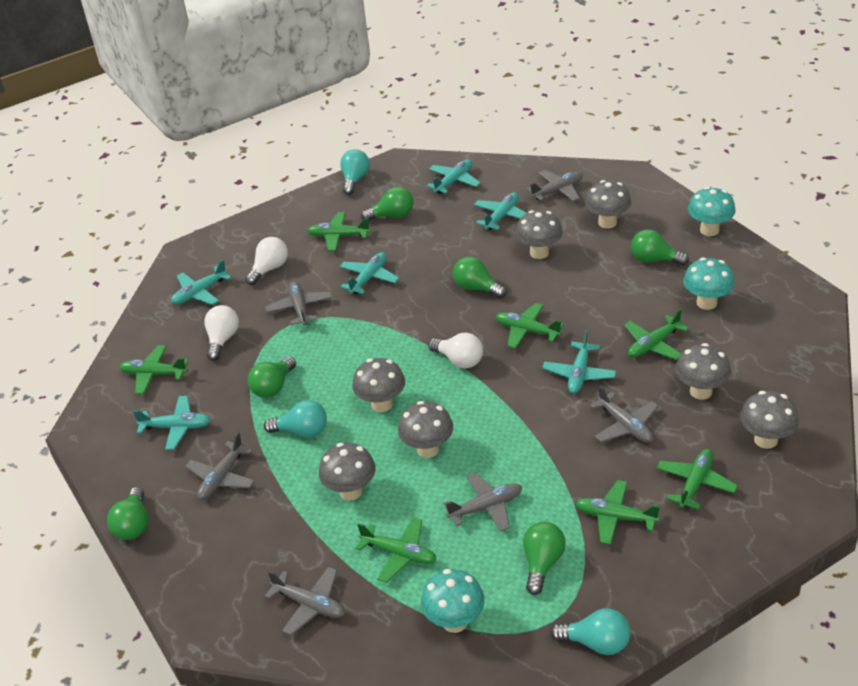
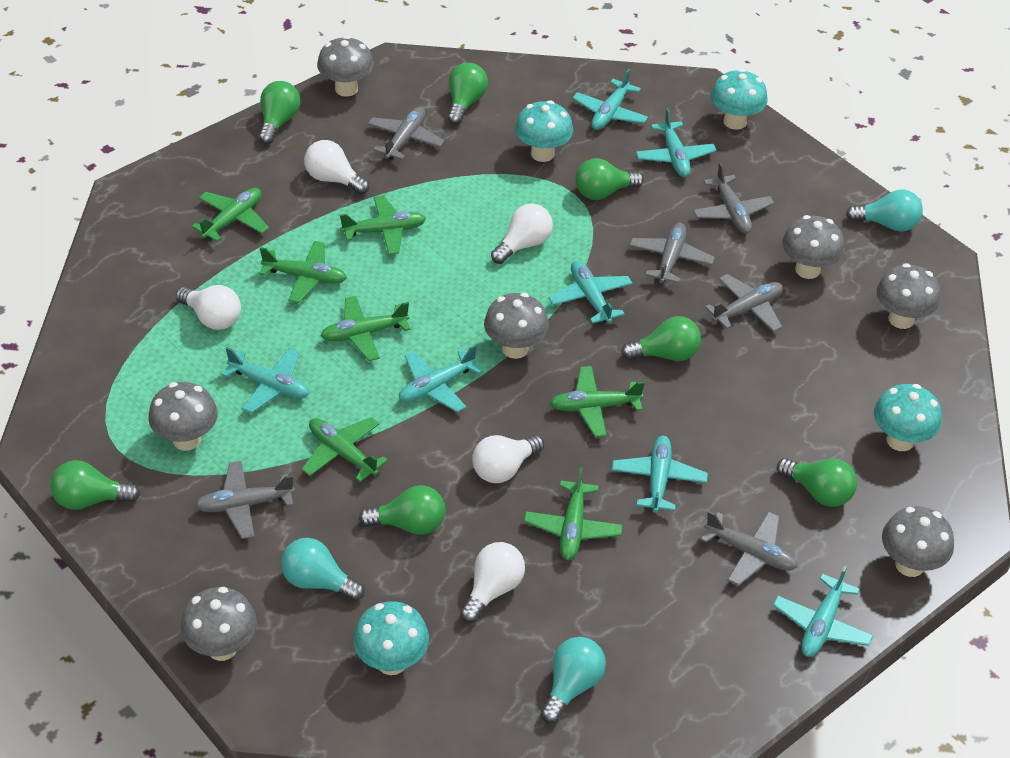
green light bulb: [107,487,149,540] [248,357,296,398] [361,187,413,220] [453,256,507,298] [523,521,566,595] [631,229,689,266] = 6 -> [50,460,140,510] [259,81,300,144] [359,485,445,535] [448,63,488,125] [575,158,644,200] [621,316,701,361] [777,458,857,507] = 7
turquoise mushroom: [421,569,485,633] [683,257,735,310] [688,187,736,236] = 3 -> [353,601,429,675] [515,100,573,162] [711,69,768,130] [874,384,942,451] = 4
turquoise plane: [133,396,211,450] [171,260,232,305] [339,252,399,294] [427,159,481,194] [474,192,527,230] [542,330,616,394] = 6 -> [221,347,309,413] [399,344,483,412] [548,261,632,324] [573,69,648,130] [612,436,708,513] [636,108,716,177] [773,566,874,657] = 7
white light bulb: [204,305,239,361] [245,237,288,285] [428,333,483,369] = 3 -> [176,285,241,330] [304,140,369,194] [460,542,525,623] [472,435,544,483] [491,203,553,264] = 5

